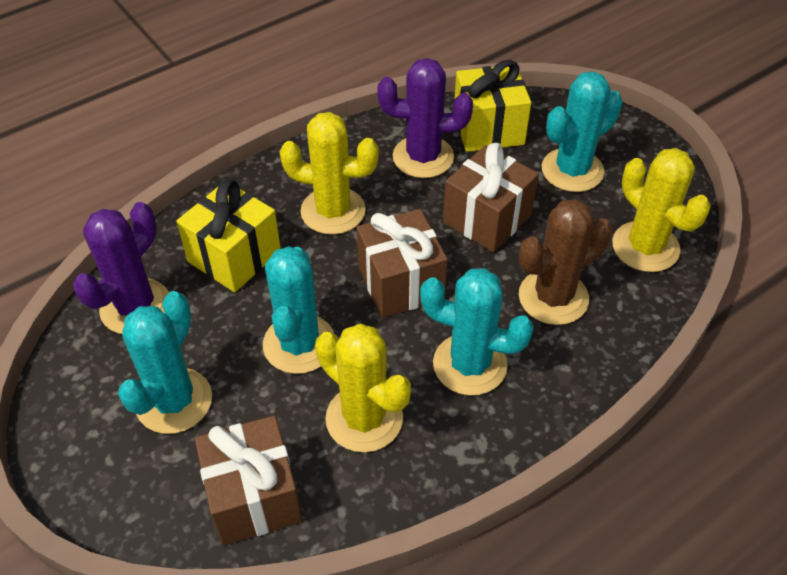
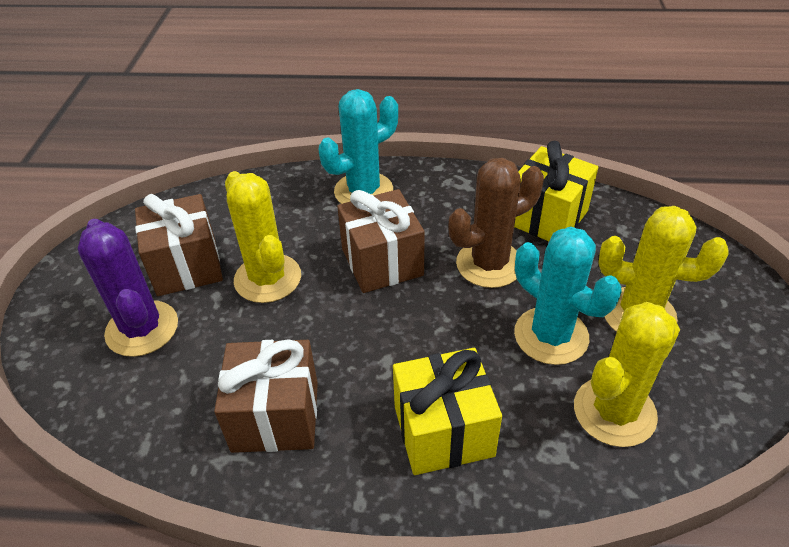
purple cactus: [73,202,169,334] [377,58,473,178] = 2 -> [78,219,178,357] = 1
turquoise cactus: [118,291,212,434] [263,246,334,374] [420,268,534,396] [542,71,623,192] = 4 -> [318,89,398,204] [514,226,621,365] = 2

